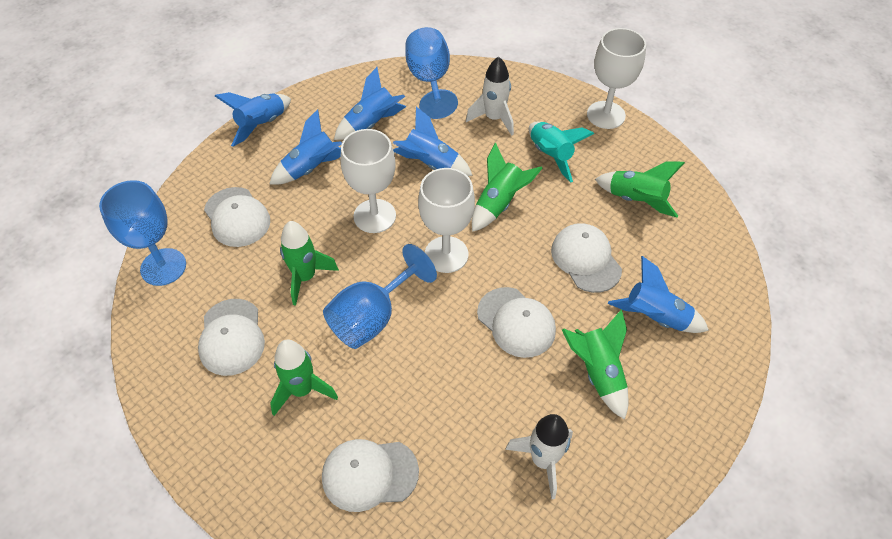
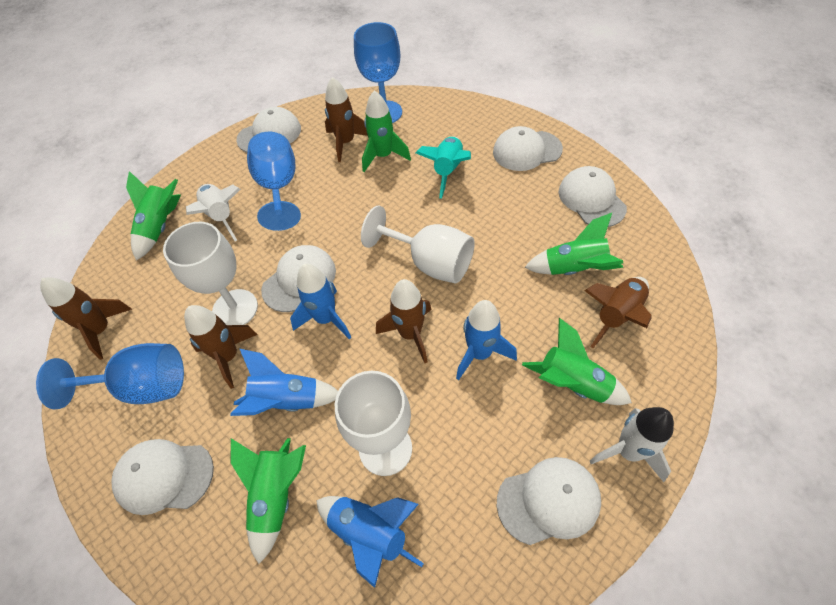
blue rocket: [215,92,291,147] [270,109,342,185] [334,67,406,140] [393,107,473,176] [608,256,709,333] = 5 -> [230,348,338,416] [290,264,351,339] [316,496,424,588] [456,300,517,380] = 4
brown rocket: none = 0 -> [40,277,132,360] [184,305,258,389] [325,77,368,162] [376,279,432,363] [584,277,652,348] = 5
white cap: [198,299,265,376] [204,187,270,247] [322,439,419,512] [477,287,556,358] [551,223,622,293] = 5 -> [111,439,214,515] [236,107,301,153] [261,245,336,312] [493,126,563,171] [497,457,601,545] [559,166,627,227] = 6

